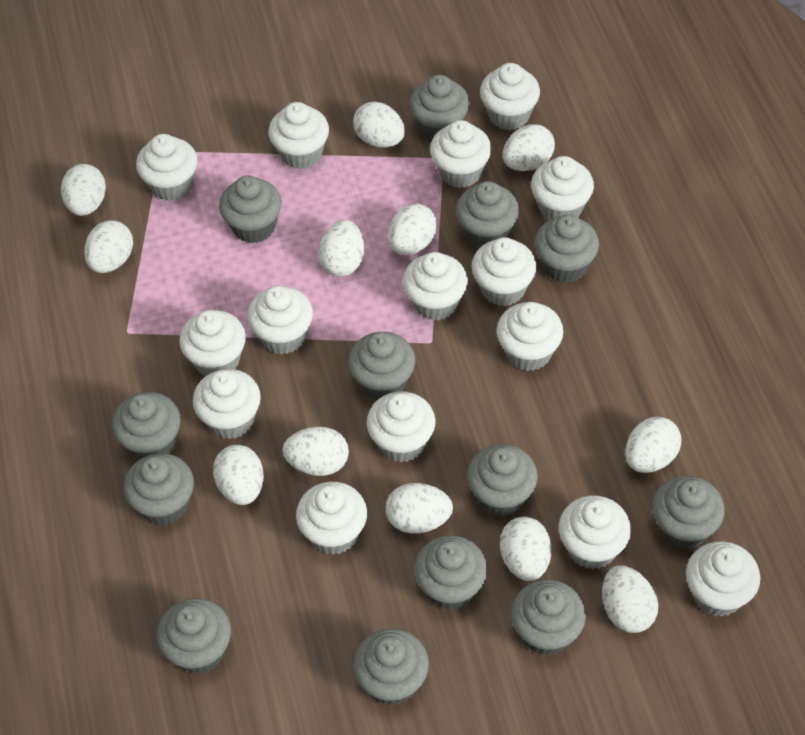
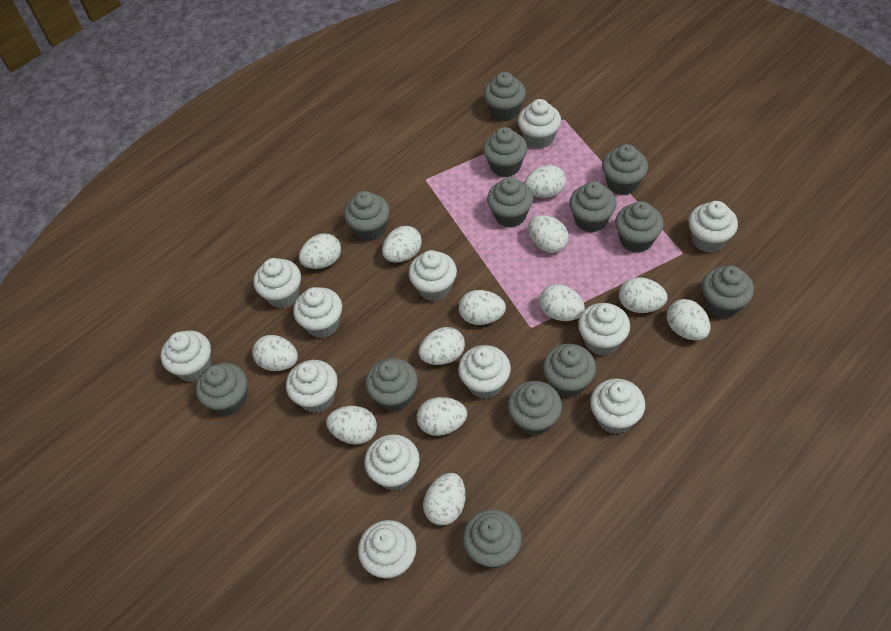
white cupcake: [136,134,197,201] [179,310,246,376] [193,369,261,439] [247,286,313,355] [268,102,329,169] [296,482,367,555] [367,391,436,462] [403,252,468,321] [430,120,492,188] [471,237,536,306] [480,63,540,130] [496,302,563,371] [531,156,594,221] [559,495,631,569] [686,541,760,616] = 15 -> [161,331,211,382] [254,258,301,308] [286,360,338,413] [293,287,342,338] [358,520,416,579] [364,434,420,491] [409,250,457,301] [458,345,511,399] [518,99,561,149] [578,303,630,355] [590,379,645,434] [689,201,738,253] = 12
white egg: [61,164,106,216] [84,220,133,273] [213,445,264,505] [282,427,349,476] [318,220,364,277] [353,102,405,147] [386,483,453,534] [388,203,437,255] [500,517,551,581] [503,124,555,171] [602,565,658,633] [625,417,682,473] = 12 -> [252,335,298,371] [299,233,341,269] [326,406,377,445] [382,226,422,262] [417,397,467,436] [419,327,465,365] [423,473,466,525] [459,290,506,325] [524,165,566,198] [528,215,569,253] [539,284,585,321] [619,277,668,313] [667,299,710,340] = 13

